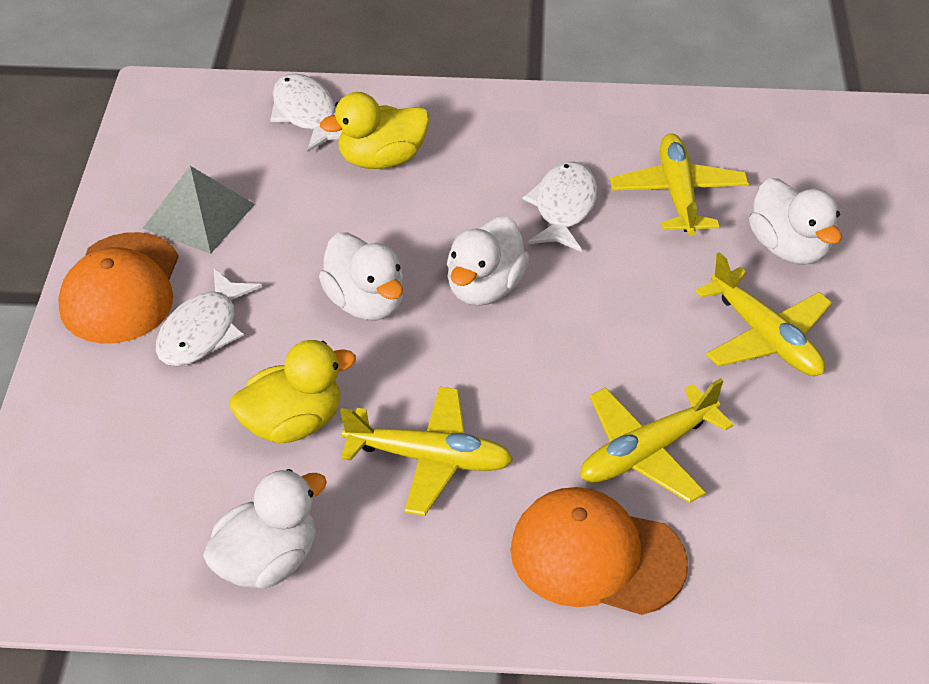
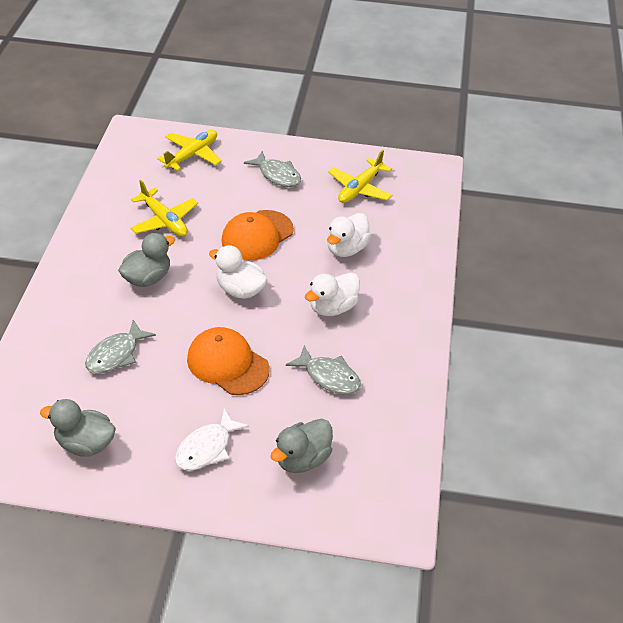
grey duck: none = 0 -> [40,399,116,457] [118,233,175,287] [270,419,333,473] = 3
grey fish: none = 0 -> [85,320,156,373] [244,151,301,187] [286,345,361,394] = 3
grey pyramid: [142,166,255,254] = 1 -> none = 0
white duck: [203,469,327,589] [319,232,404,321] [447,216,530,306] [749,178,842,265] = 4 -> [209,245,267,299] [305,273,360,316] [327,213,371,257] = 3
white fish: [156,268,262,366] [270,74,342,152] [522,162,598,252] = 3 -> [175,408,249,470] = 1
yellow duck: [230,340,356,443] [320,92,429,169] = 2 -> none = 0
yellow plane: [340,386,513,516] [580,378,734,503] [610,133,749,236] [695,252,832,376] = 4 -> [131,180,198,237] [157,130,222,171] [328,150,392,203] = 3

